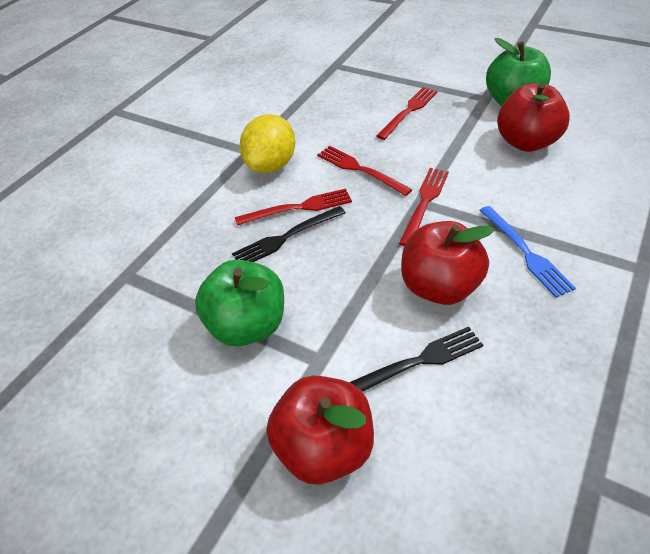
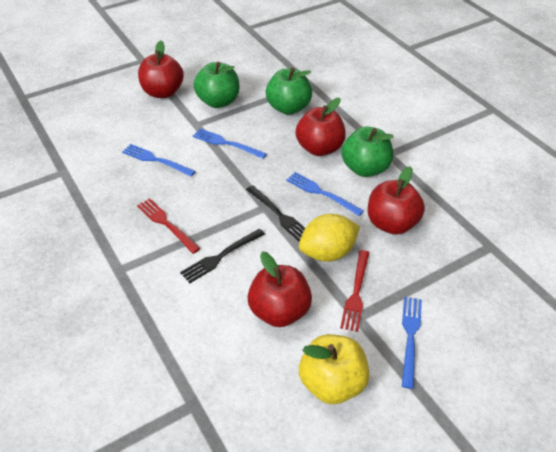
blue fork: [479,206,576,298] = 1 -> [122,144,196,177] [193,128,267,159] [286,172,364,216] [402,297,422,389] = 4
green apple: [195,260,284,346] [486,38,551,106] = 2 -> [193,62,239,108] [266,68,312,115] [341,126,394,177] = 3
red apple: [267,376,374,485] [401,221,495,305] [497,83,570,152] = 3 -> [138,41,184,98] [247,252,312,327] [296,98,346,156] [368,166,425,235] = 4
red fork: [235,189,352,226] [317,146,413,196] [376,87,438,140] [399,168,449,246] = 4 -> [137,198,201,254] [340,250,369,332] = 2
yellow apple: none = 0 -> [299,334,370,404] = 1

